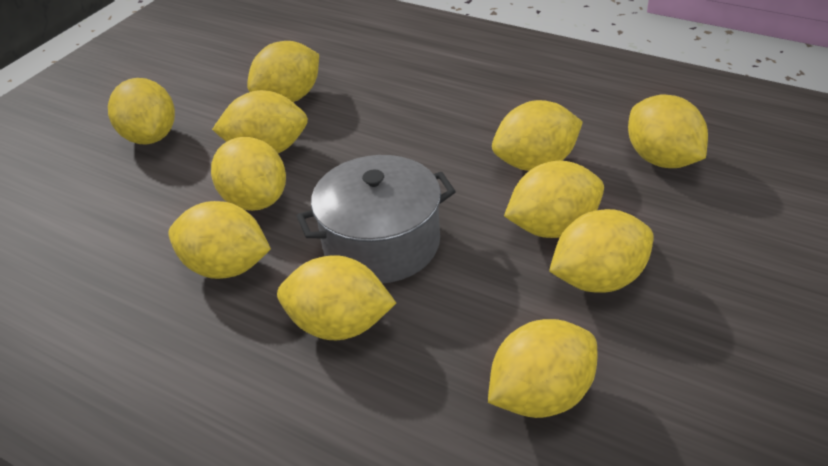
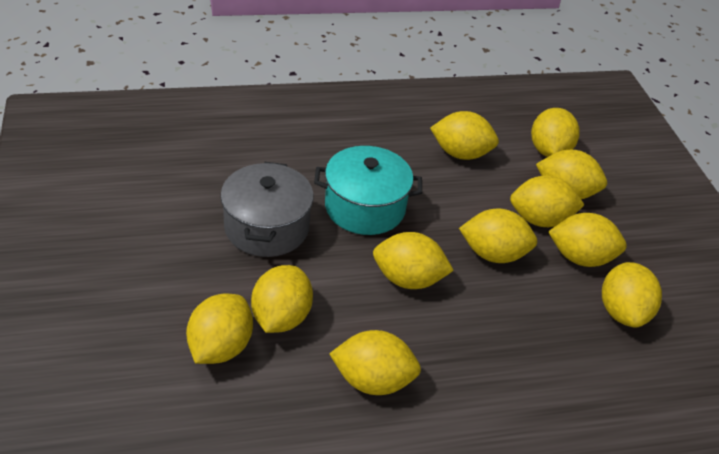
turquoise pot: none = 0 -> [314,146,422,235] = 1

